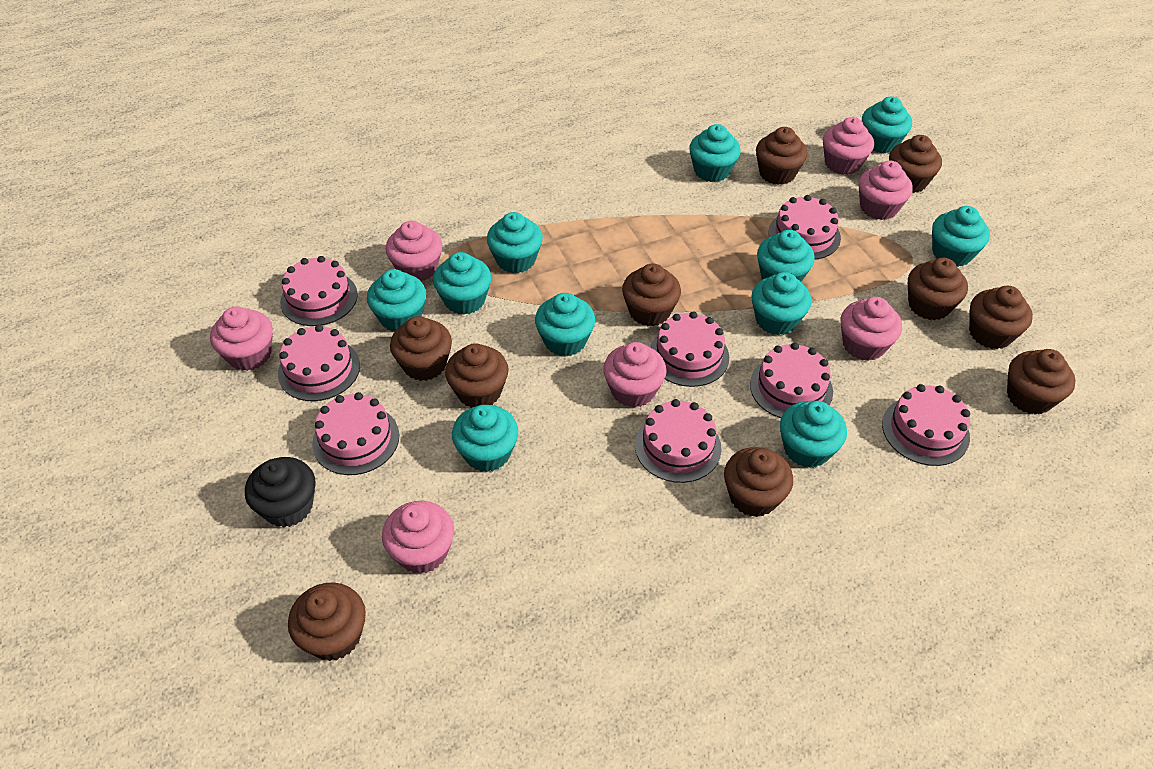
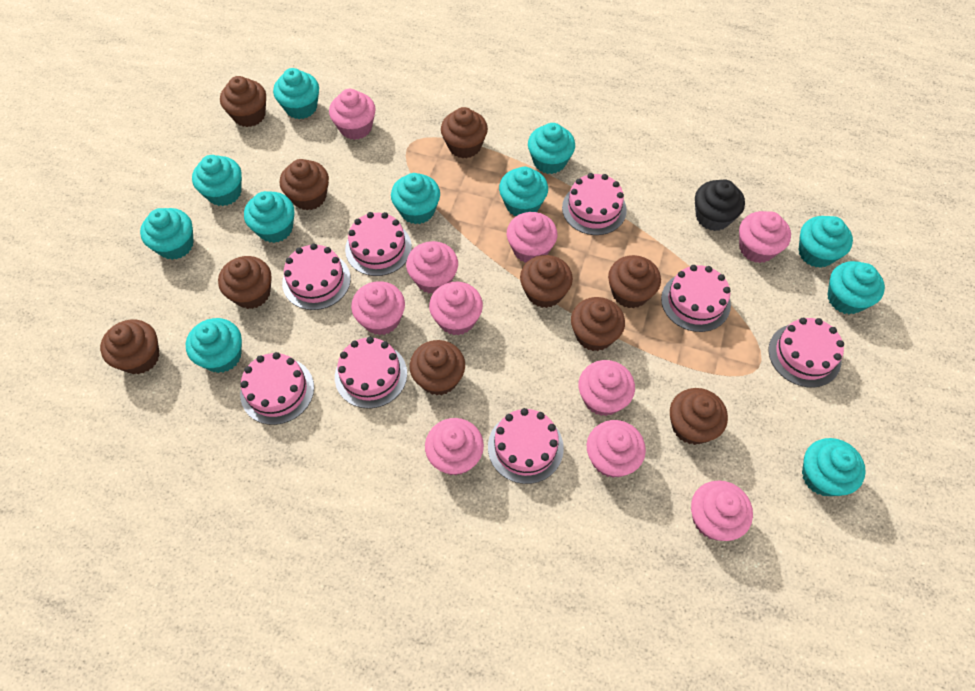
pink cupcake: [210,307,273,371] [382,501,454,574] [386,221,442,281] [603,342,667,407] [823,117,874,175] [840,297,902,361] [859,161,913,220] = 7 -> [329,89,376,140] [351,281,405,335] [406,241,458,294] [425,418,484,475] [429,282,483,336] [507,212,557,263] [578,360,635,416] [587,420,646,478] [691,481,753,541] [739,211,791,263] = 10

